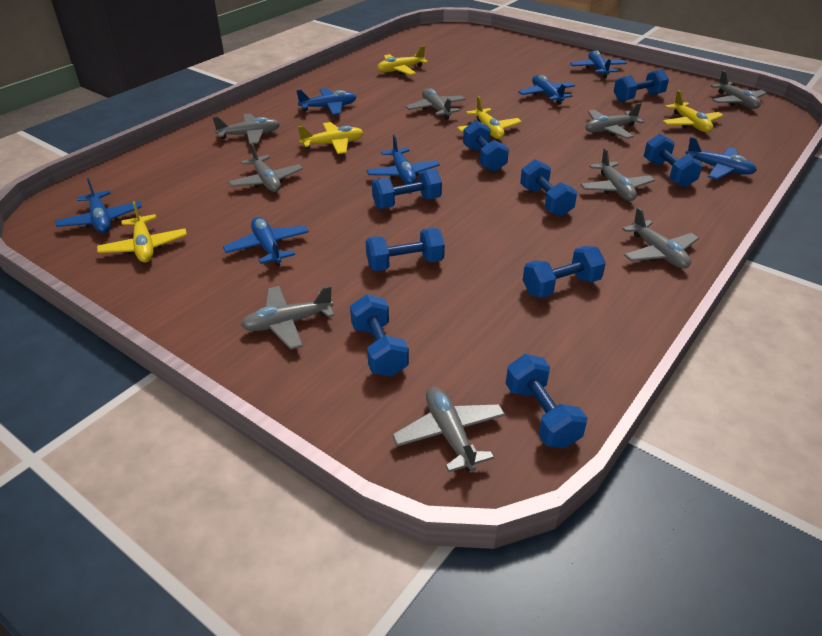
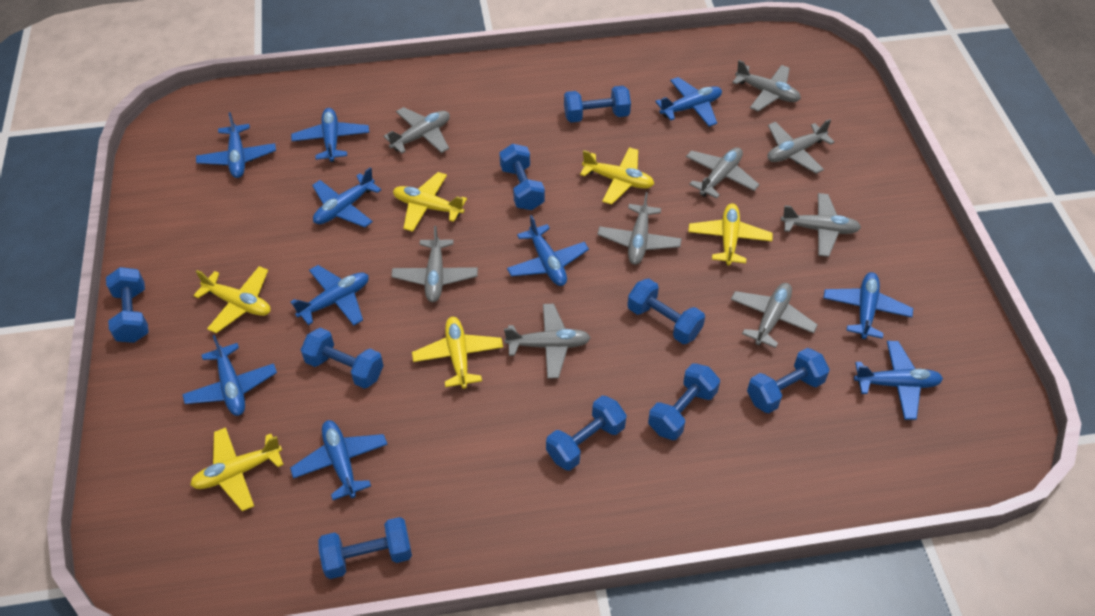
blue plane: [55,178,142,233] [223,217,309,266] [296,88,356,115] [366,135,440,184] [518,75,575,105] [570,51,627,78] [685,137,757,179] = 7 -> [182,335,277,416] [196,112,276,178] [290,420,388,500] [291,108,369,163] [291,265,369,326] [312,167,381,227] [507,215,589,286] [655,77,722,127] [823,272,913,339] [854,341,943,420] = 10
yellow plane: [97,201,187,263] [298,122,364,154] [377,46,428,75] [457,96,522,139] [662,90,724,132] = 5 -> [190,427,284,511] [193,266,271,333] [393,172,467,232] [412,317,503,389] [580,147,654,205] [688,203,773,266] = 6

